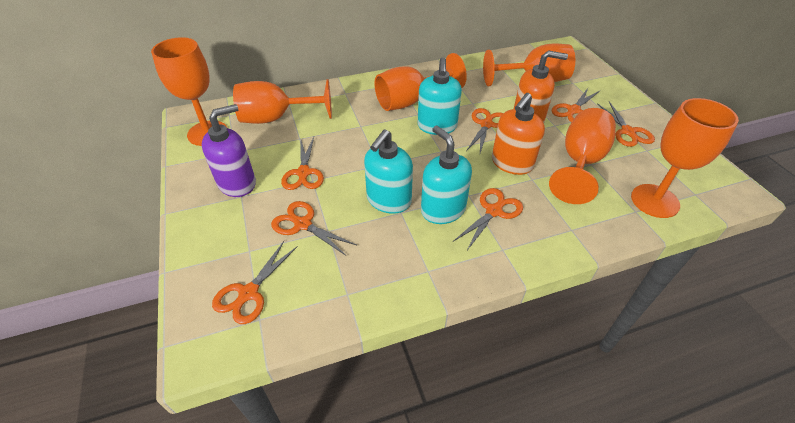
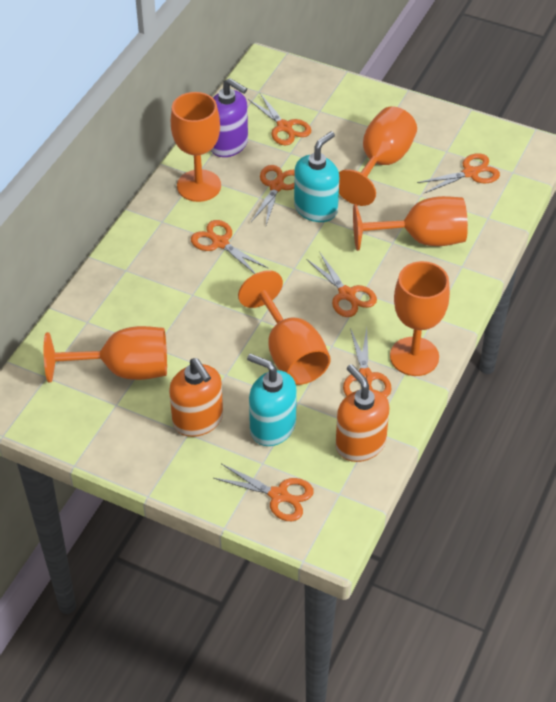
turquoise soap dispenser: [364,130,413,214] [418,57,462,135] [421,126,472,224] = 3 -> [247,354,297,446] [294,131,339,222] = 2

